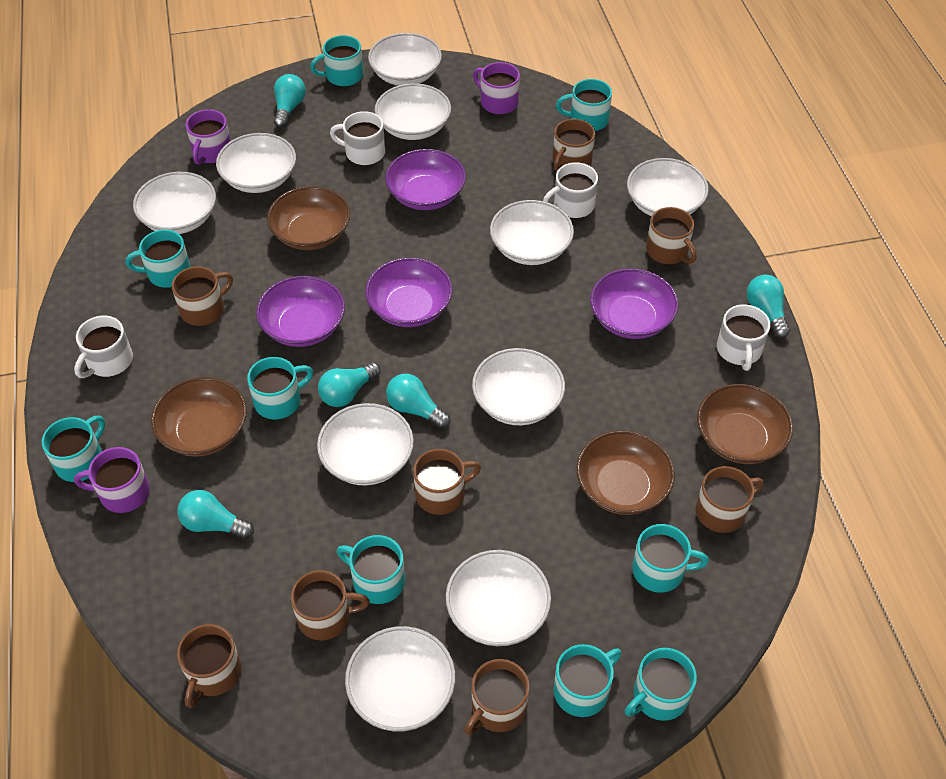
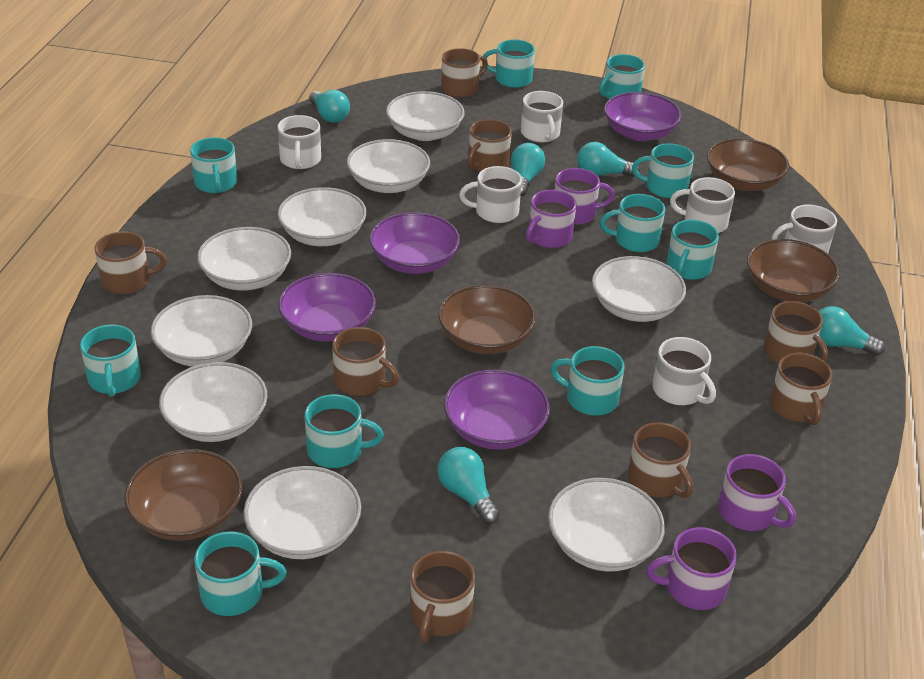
purple mug: [74,447,150,513] [186,109,231,165] [473,62,520,114] = 3 -> [526,190,577,248] [555,168,615,225] [646,527,737,610] [718,454,796,531] = 4
turquoise mug: [42,416,105,482] [126,230,191,288] [247,357,313,419] [310,35,363,86] [337,535,405,604] [553,644,622,717] [556,79,612,131] [625,648,697,721] [632,524,709,593] = 9 -> [80,325,141,397] [190,137,237,193] [194,531,287,616] [305,394,384,468] [482,39,535,88] [550,346,624,416] [599,54,645,99] [600,194,665,252] [632,143,694,198] [667,220,719,280] = 10
white bowl: [133,172,216,234] [216,133,296,193] [317,403,414,485] [345,626,455,732] [368,33,442,85] [375,83,451,140] [446,550,551,646] [472,348,565,425] [490,200,574,265] [627,158,709,217] = 10 -> [151,295,252,367] [159,362,268,442] [197,227,291,290] [244,466,361,559] [278,187,367,246] [347,139,430,193] [386,91,465,141] [548,478,665,571] [592,256,686,322] = 9
white mug: [74,316,133,378] [330,111,385,165] [543,162,598,218] [717,304,770,371] = 4 -> [278,115,321,169] [459,166,522,223] [521,91,563,142] [653,337,716,405] [670,177,735,233] [772,204,837,254] = 6

